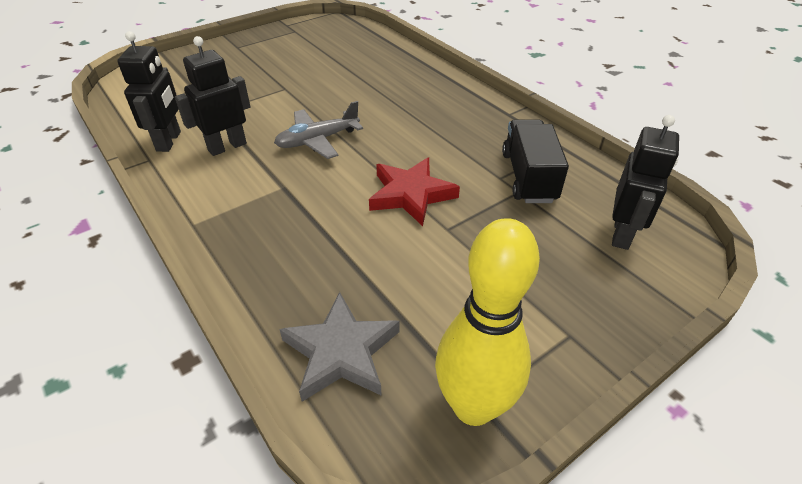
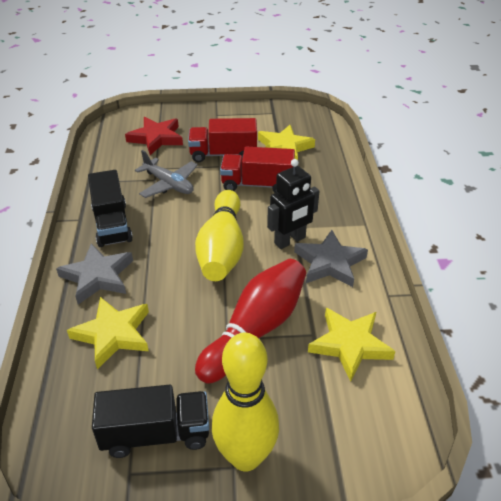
black robot: [117,31,181,152] [175,36,251,156] [612,115,679,250] = 3 -> [267,159,320,249] = 1
black truck: [502,120,569,203] = 1 -> [88,170,133,247] [92,385,209,458] = 2
grey star: [279,292,400,402] = 1 -> [56,243,133,304] [294,230,368,287] = 2
red bowling pin: none = 0 -> [195,259,306,383] = 1
red truck: none = 0 -> [188,118,257,162] [220,147,295,193] = 2
yellow bowling pin: [435,218,540,426] = 1 -> [195,190,244,281] [212,333,279,471] = 2
yellow star: none = 0 -> [67,297,149,369] [258,125,315,160] [308,308,396,382] = 3

